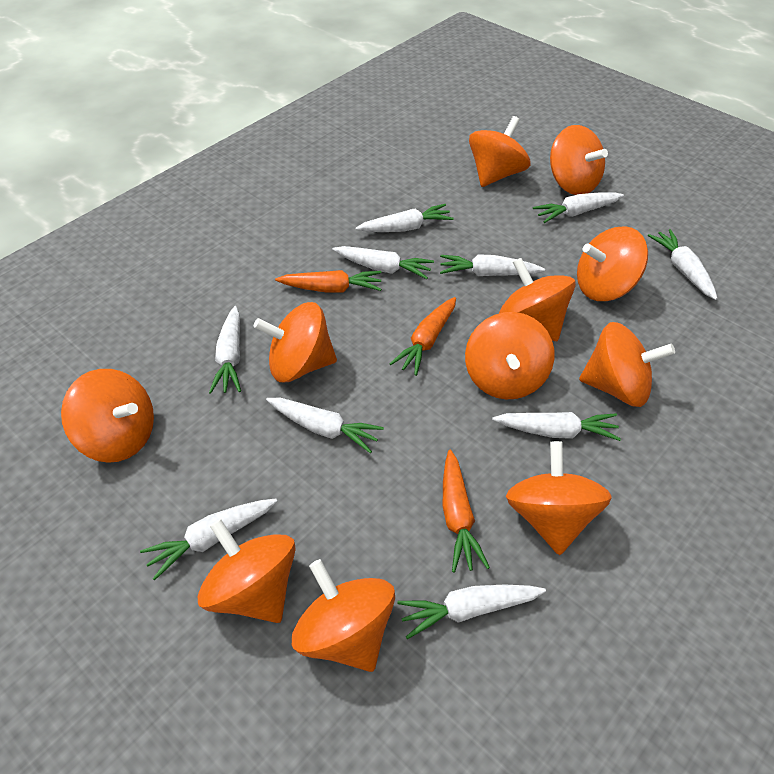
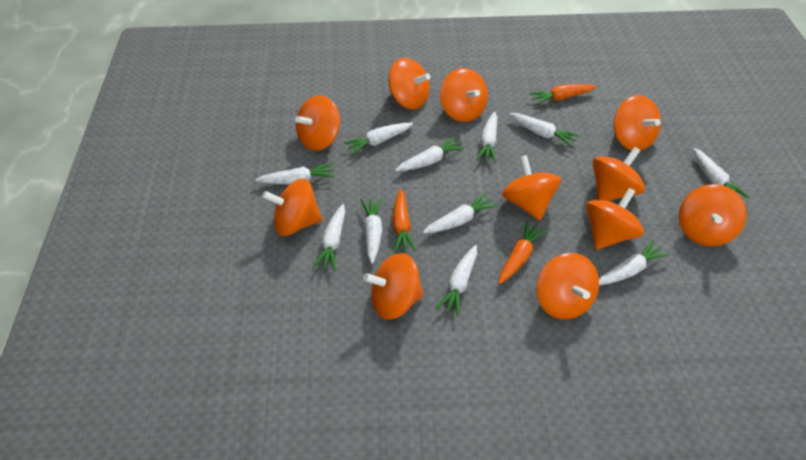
white carrot: [140,499,277,581] [209,306,241,394] [266,398,384,453] [332,246,434,279] [356,204,454,232] [397,584,546,639] [440,254,545,276] [492,412,621,441] [533,193,624,223] [648,229,718,300] = 10 -> [255,163,335,184] [313,204,345,271] [343,123,413,155] [361,198,382,264] [395,137,465,171] [423,193,497,234] [435,245,477,317] [476,112,497,163] [509,113,580,147] [599,240,670,285] [693,148,750,199] = 11

